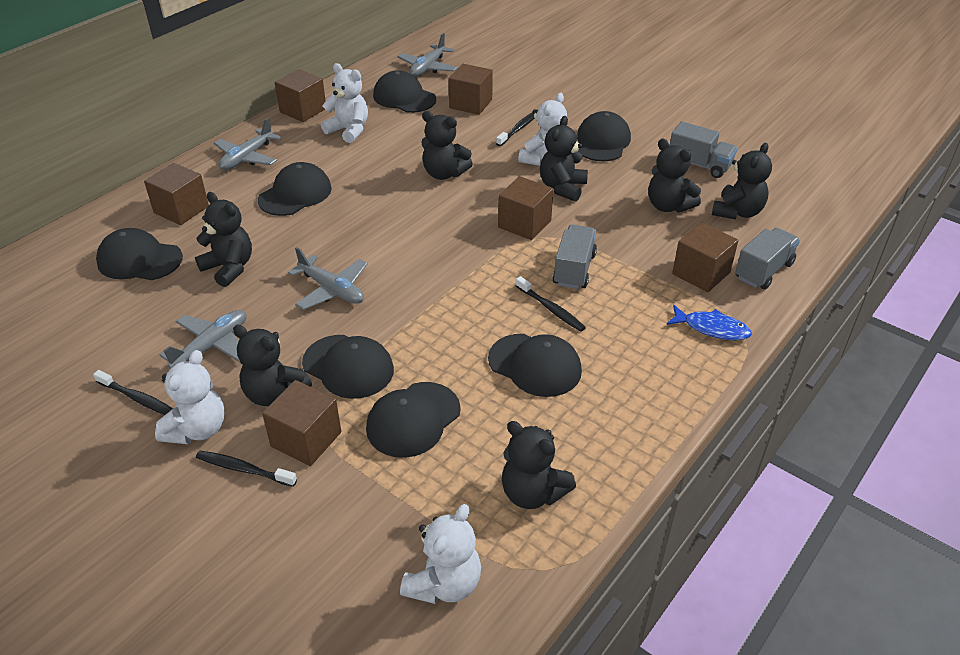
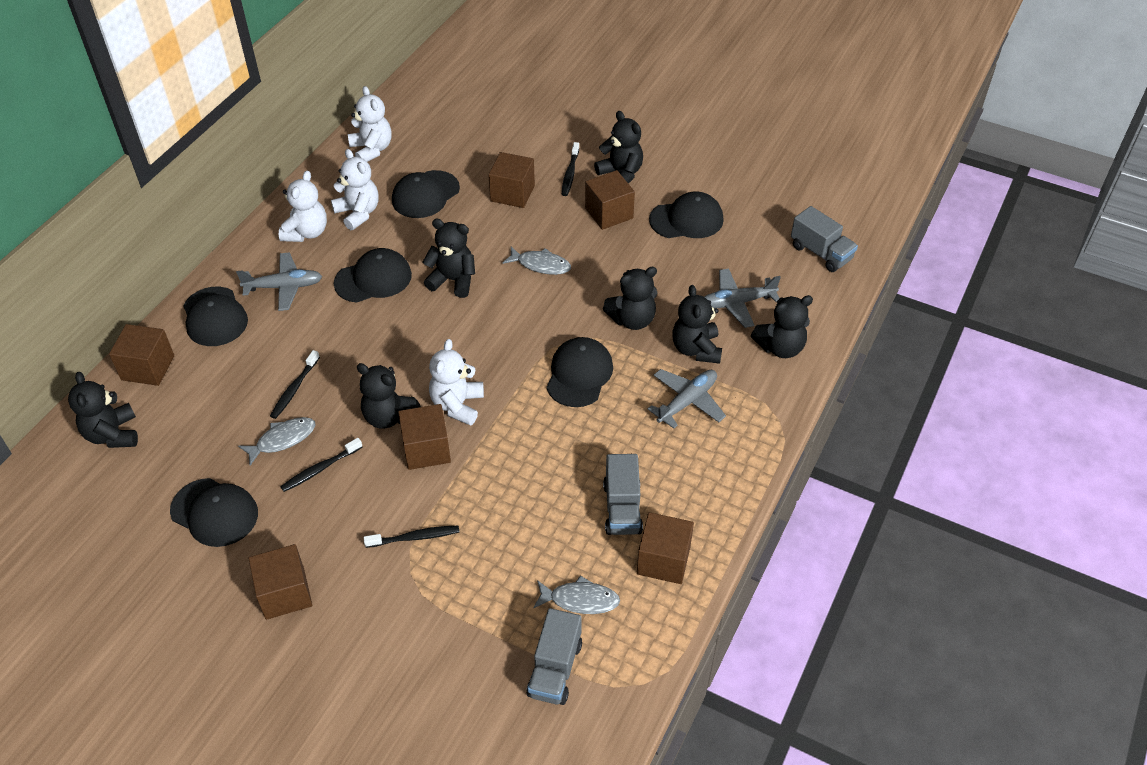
black cap: [96,228,183,280] [258,162,332,216] [302,335,394,399] [366,382,461,458] [373,70,436,113] [488,334,582,397] [577,111,631,161] = 7 -> [170,478,258,547] [183,287,248,346] [334,248,412,303] [392,170,460,218] [546,337,613,407] [649,191,724,238] = 6
blue fish: [667,305,752,340] = 1 -> none = 0
grey fish: none = 0 -> [238,417,315,465] [502,246,571,275] [533,575,620,614] = 3
grey plane: [160,310,246,369] [214,117,281,170] [288,247,368,310] [397,33,458,77] = 4 -> [236,252,322,311] [648,369,726,429] [704,268,781,328] = 3

